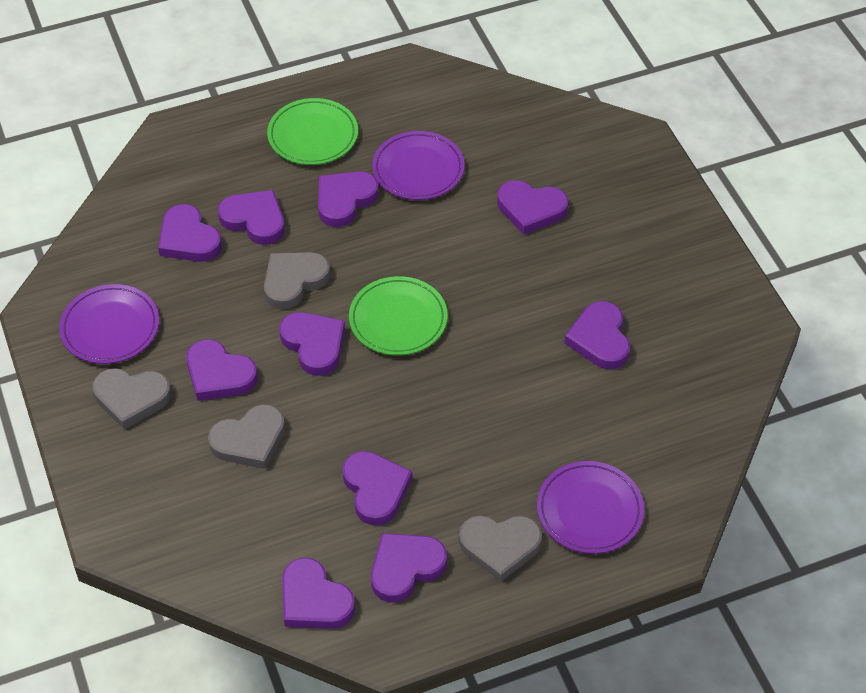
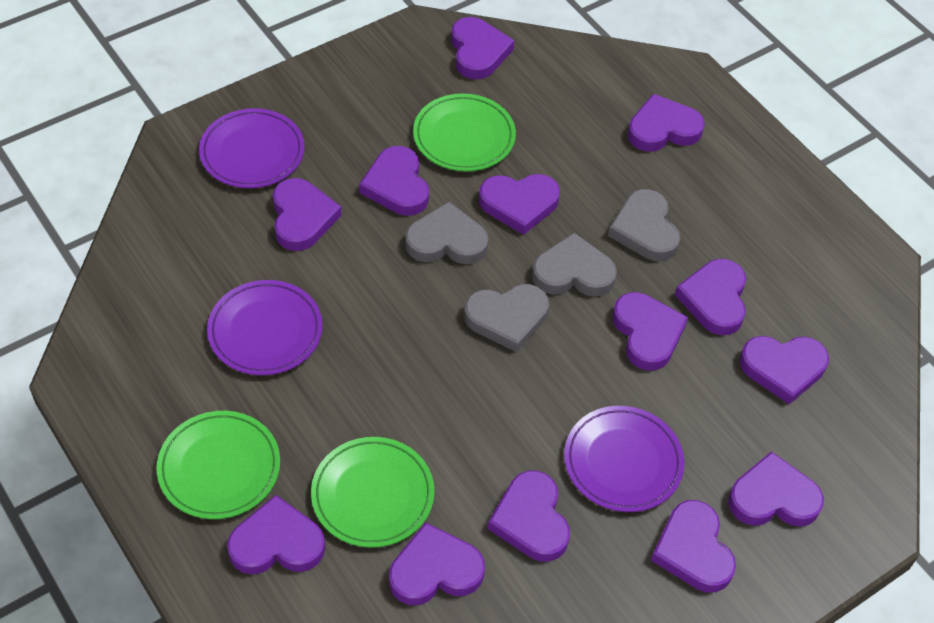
green plate: [267,98,358,165] [349,276,448,356] = 2 -> [156,411,280,519] [311,437,434,548] [413,93,516,171] = 3
purple heart: [158,204,222,262] [186,339,258,401] [218,190,285,245] [279,312,345,376] [282,557,355,629] [318,171,379,227] [342,451,412,526] [371,533,447,603] [497,180,568,235] [564,301,630,369] = 10 -> [227,495,325,575] [273,178,342,251] [359,146,429,216] [389,522,485,605] [451,17,515,79] [479,174,560,235] [488,470,570,562] [612,292,688,371] [628,94,705,152] [651,500,736,593] [675,259,746,335] [728,451,824,527] [740,336,829,404] = 13

